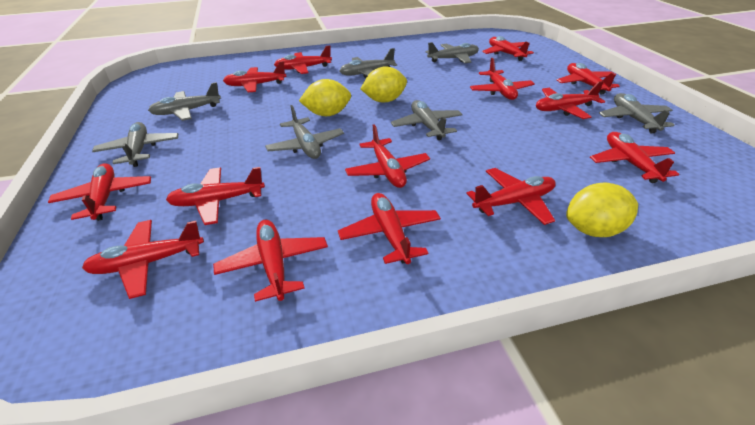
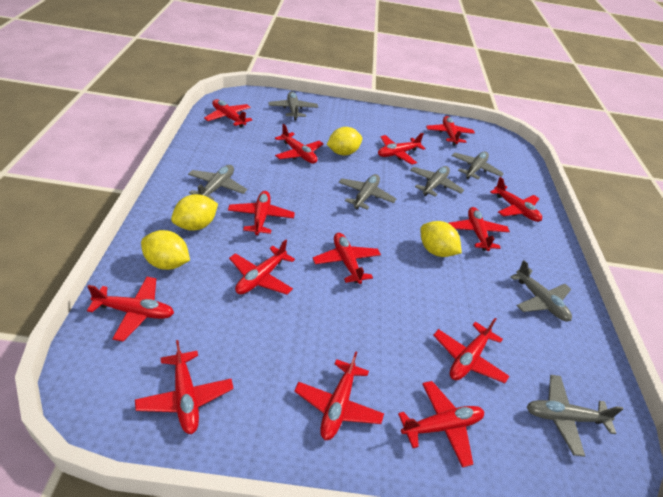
yellow lemon: [299,79,351,116] [361,66,407,102] [566,182,638,237] = 3 -> [141,230,190,270] [171,194,218,231] [327,127,362,155] [420,221,462,257] = 4

